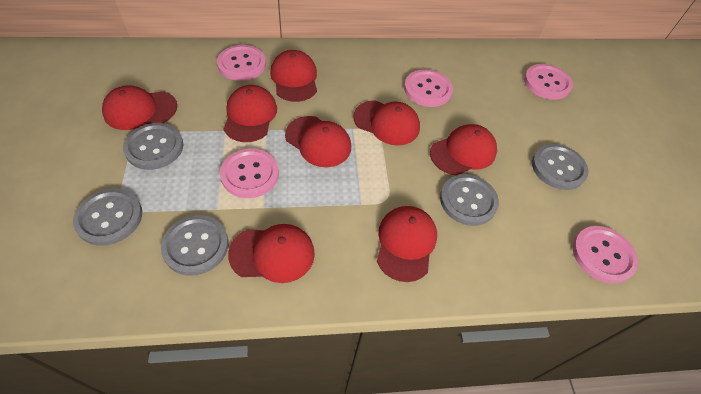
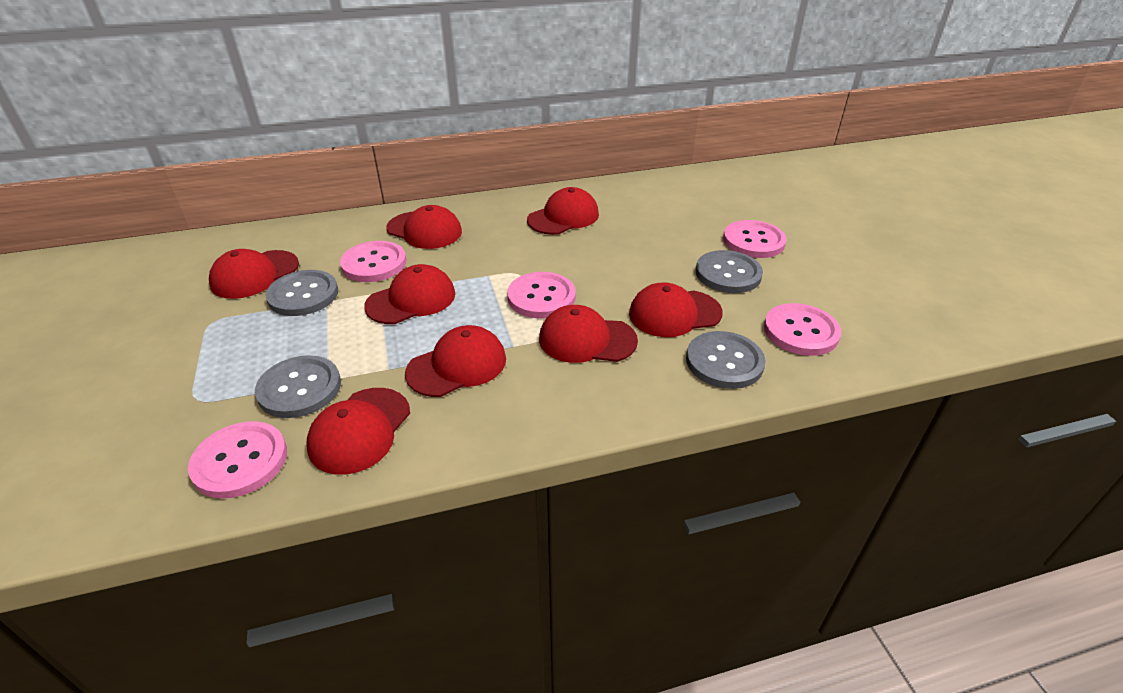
grey button: [73,189,142,246] [123,123,184,170] [161,215,229,276] [440,174,499,226] [532,144,589,190] = 5 -> [255,355,341,418] [265,270,338,316] [686,331,766,389] [696,250,763,293] = 4

